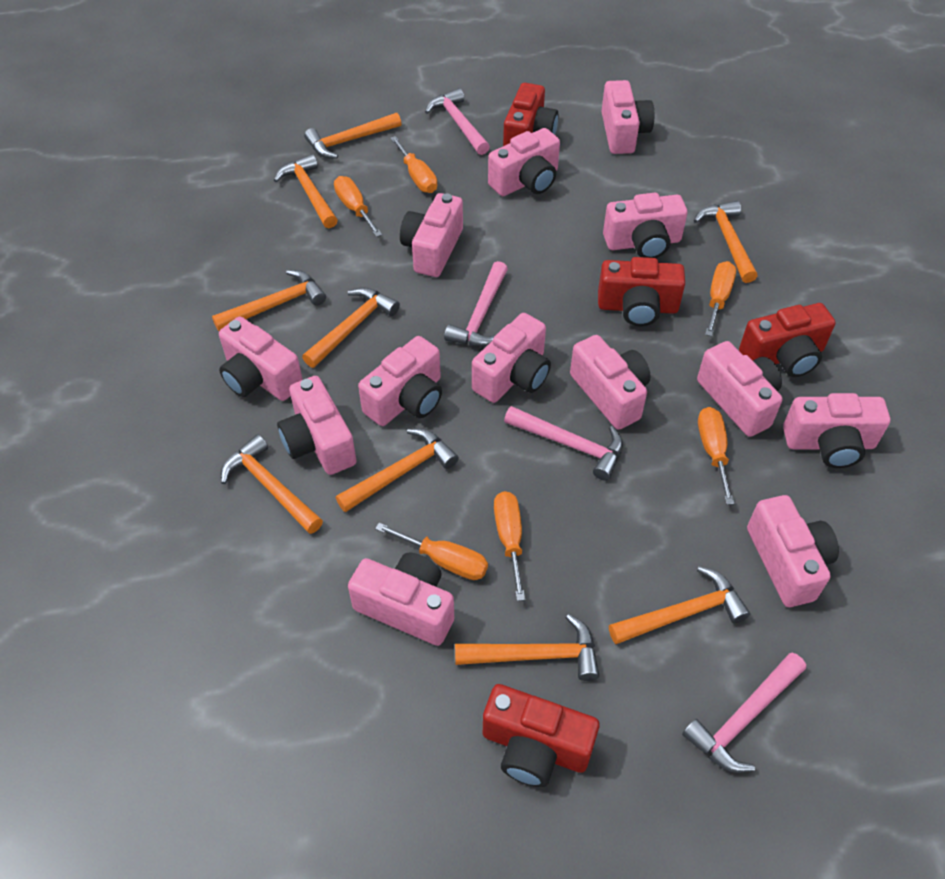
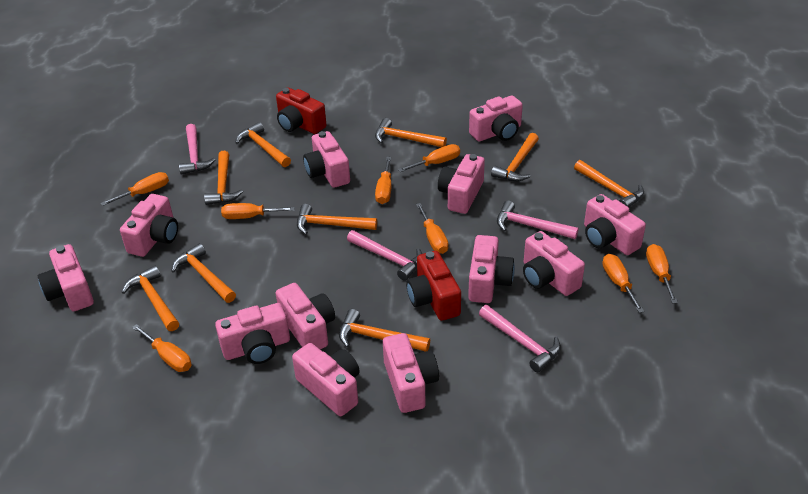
orange screwdriver: [334,176,382,237] [375,523,488,580] [390,136,437,193] [494,491,525,601] [698,407,734,505] [705,261,736,336] = 6 -> [101,172,169,206] [132,324,192,372] [221,203,295,219] [375,157,391,204] [398,144,460,172] [416,203,448,254] [602,254,644,313] [646,244,678,304] = 8
pink camera: [219,316,303,401] [277,376,357,475] [348,553,454,646] [358,336,442,426] [400,193,463,277] [472,313,551,403] [488,128,560,196] [570,335,651,430] [601,80,654,154] [603,193,688,258] [697,341,783,437] [747,495,839,607] [783,393,890,468] = 13 -> [38,244,94,312] [120,194,178,257] [215,303,290,364] [276,283,335,349] [292,343,360,416] [303,131,350,188] [383,333,439,413] [438,154,485,214] [468,235,515,303] [469,96,523,142] [523,231,585,296] [584,194,646,255] = 12
red camera: [483,684,599,787] [503,83,558,146] [598,257,685,327] [739,303,835,377] = 4 -> [276,88,326,134] [406,251,461,321] = 2

